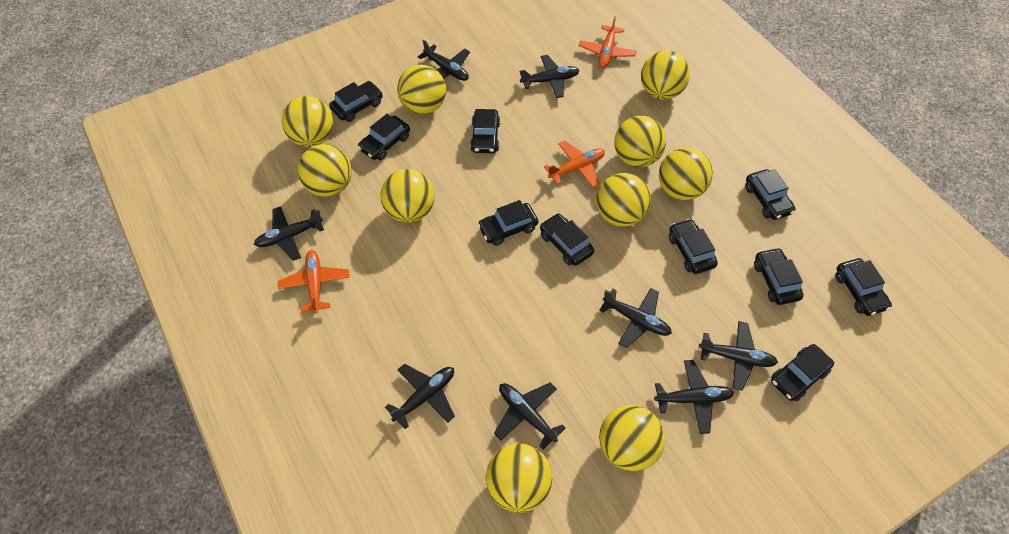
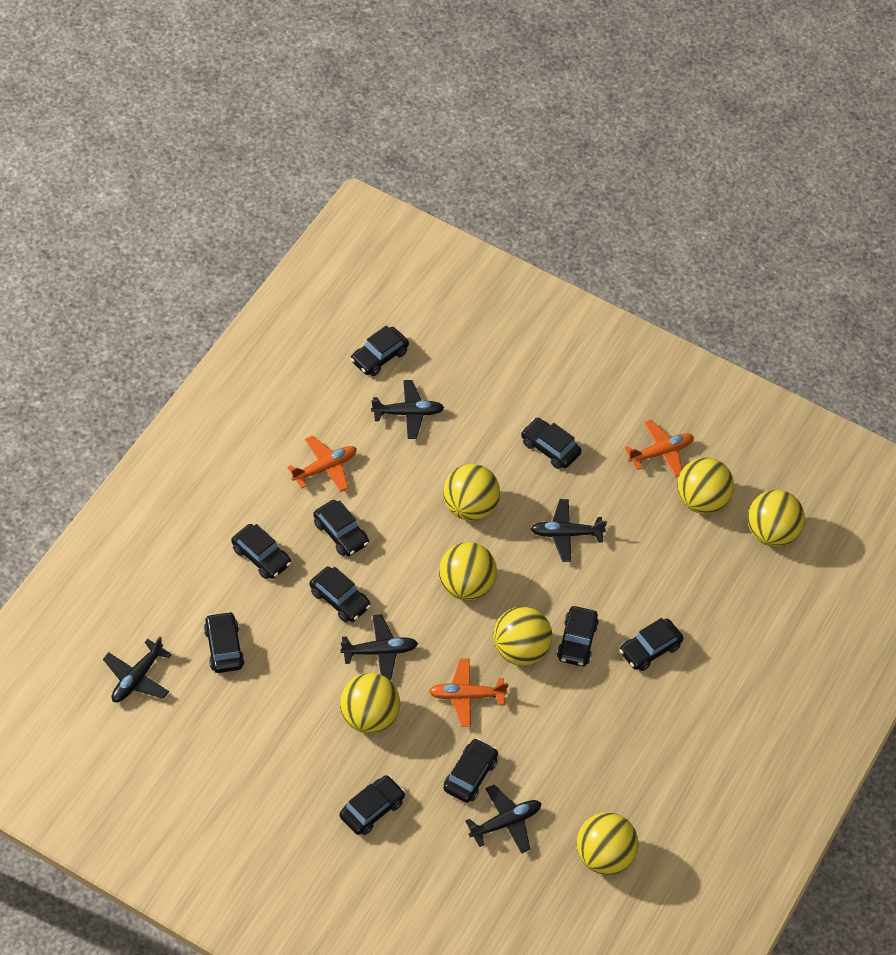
black plane: [254,206,324,261] [385,364,455,429] [418,40,470,81] [494,382,566,449] [520,55,580,98] [599,288,672,348] [654,360,734,434] [699,321,778,391] = 8 -> [103,636,172,702] [340,614,418,681] [371,380,444,439] [465,785,541,853] [530,499,607,562] = 5
yellow ball: [282,96,333,147] [298,144,352,197] [380,169,434,223] [397,65,446,115] [486,443,552,513] [596,173,651,227] [599,405,665,471] [614,116,666,167] [641,50,690,100] [659,147,713,200] = 10 -> [340,673,400,734] [439,542,497,600] [443,464,500,521] [493,606,552,665] [576,812,639,875] [677,457,734,514] [748,490,805,547] = 7

